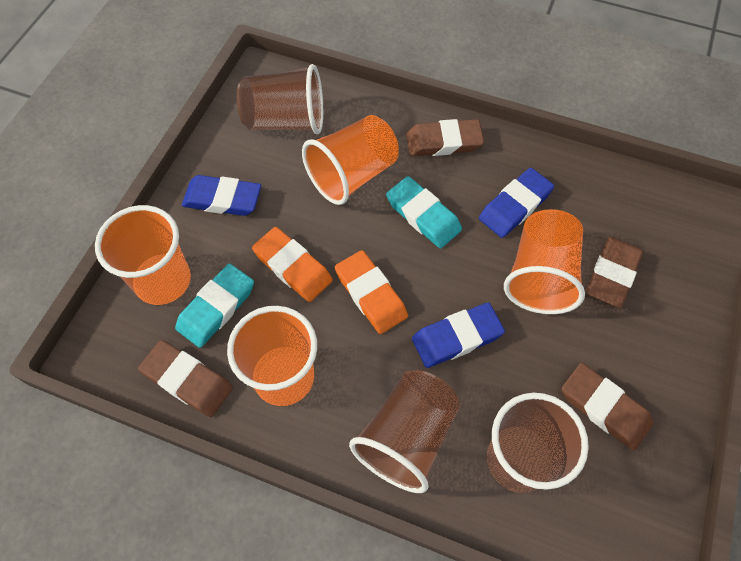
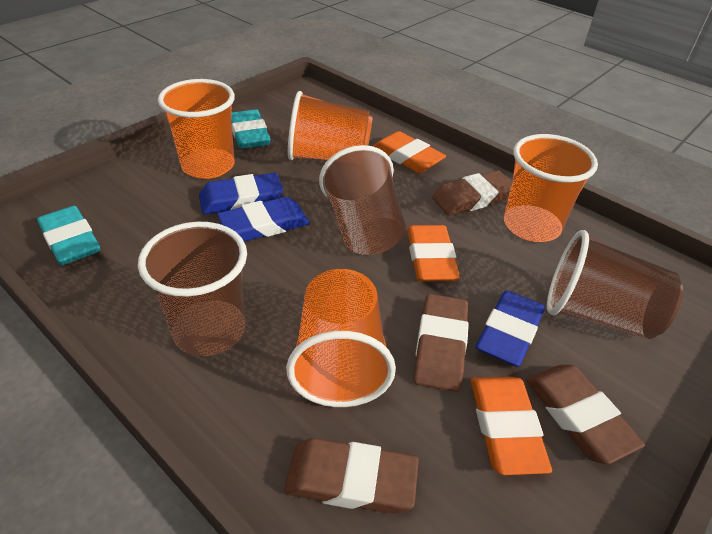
orange eraser: [252,227,333,302] [335,250,408,334] = 2 -> [373,131,446,173] [407,225,460,282] [471,377,552,475] = 3

